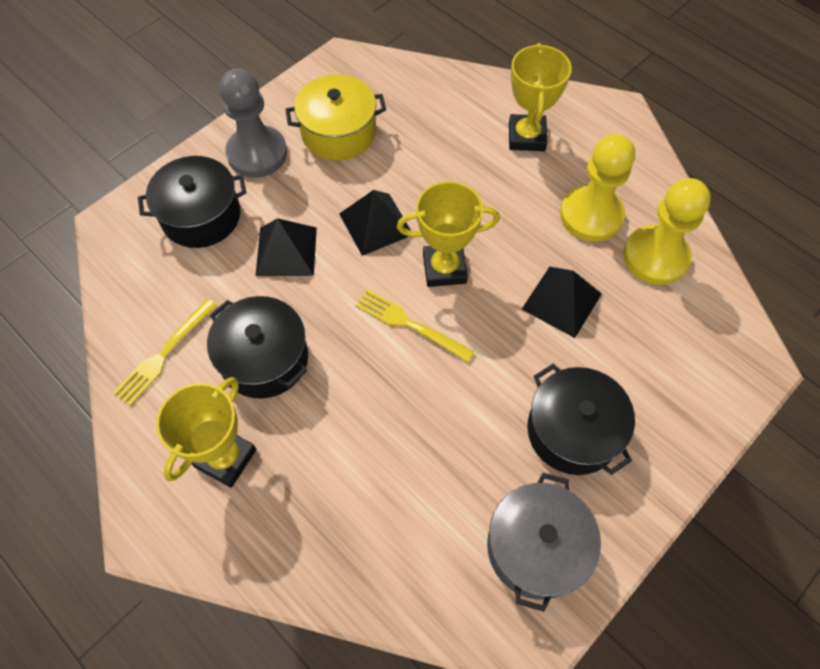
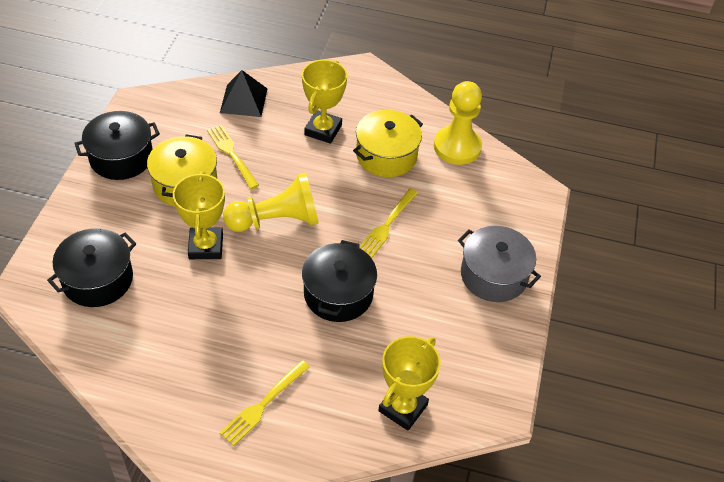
black pyramid: [255,218,317,276] [339,190,411,256] [522,267,602,338] = 3 -> [220,70,267,117] = 1
grey pawn: [219,68,287,178] = 1 -> none = 0
yellow fork: [113,299,217,406] [355,289,474,363] = 2 -> [207,125,259,189] [219,360,310,446] [360,188,418,258] = 3
yellow pot: [285,74,386,161] = 1 -> [147,134,217,206] [353,110,423,177] = 2

